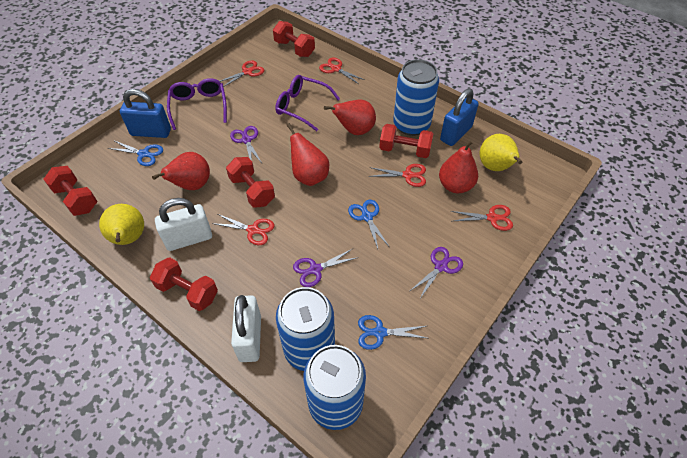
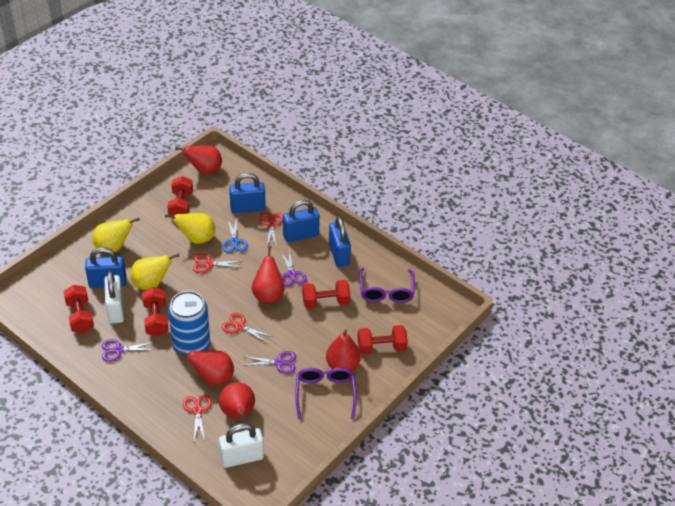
blue can: [276,287,335,371] [303,345,366,430] [393,59,439,136] = 3 -> [168,291,210,357] = 1
blue padlock: [120,89,171,138] [440,88,479,146] = 2 -> [85,247,126,288] [229,173,266,213] [283,200,320,242] [329,216,351,267] = 4
blue scissors: [108,141,163,166] [348,200,389,249] [358,315,427,350] = 3 -> [222,218,248,253] = 1
red pear: [152,152,210,190] [287,123,329,186] [324,100,376,135] [439,139,478,193] = 4 -> [175,145,222,174] [178,350,234,385] [219,382,255,418] [252,246,285,303] [326,330,361,371] = 5
red scissors: [212,214,275,245] [220,60,265,87] [319,58,365,84] [369,164,426,187] [451,205,513,231] = 5 -> [183,395,212,441] [193,254,243,273] [222,313,273,343] [259,213,283,246] = 4
yellow pear: [99,204,144,245] [480,134,522,171] = 2 -> [92,218,140,252] [130,254,179,290] [165,213,215,244] = 3

